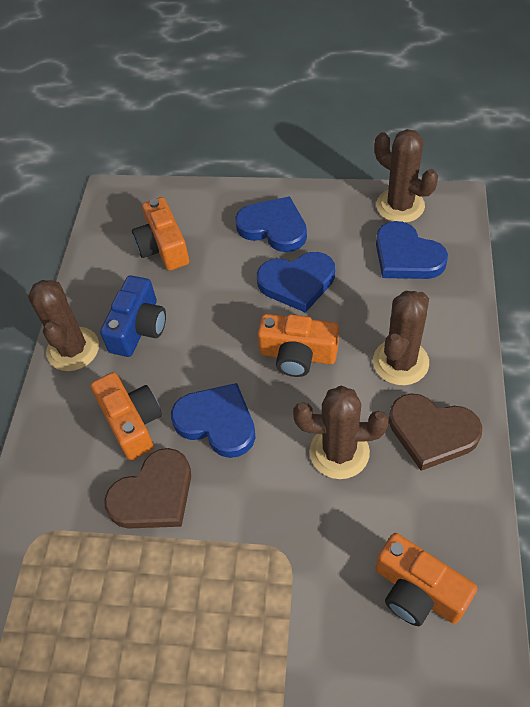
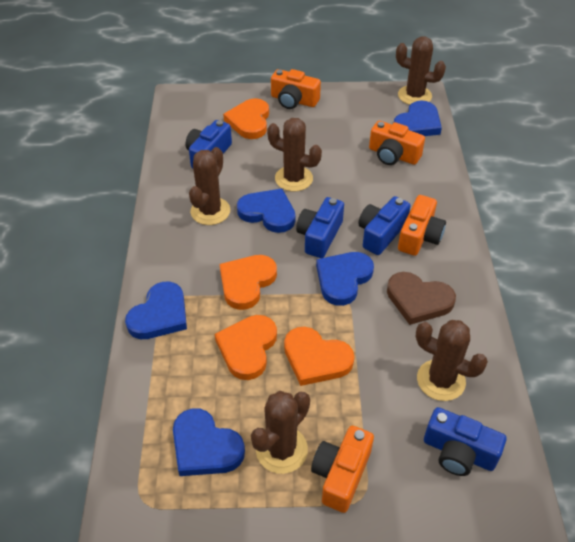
blue camera: [100,275,166,357] = 1 -> [186,120,232,168] [296,197,344,258] [358,196,411,255] [424,407,506,476] = 4
blue heart: [171,383,256,458] [235,196,307,252] [257,252,335,313] [376,221,448,279] = 4 -> [125,282,187,339] [173,408,245,476] [237,189,295,233] [316,252,374,306] [394,101,442,136] = 5
brown cactus: [28,280,99,371] [293,386,388,479] [373,291,429,385] [375,129,438,223] = 4 -> [189,147,230,225] [251,391,310,474] [267,118,322,192] [396,36,446,105] [416,320,488,401] = 5
brown heart: [104,448,191,529] [389,393,482,471] = 2 -> [387,272,456,325] = 1
orange heart: none = 0 -> [215,315,277,380] [220,255,277,310] [223,98,269,139] [284,327,354,386] = 4

